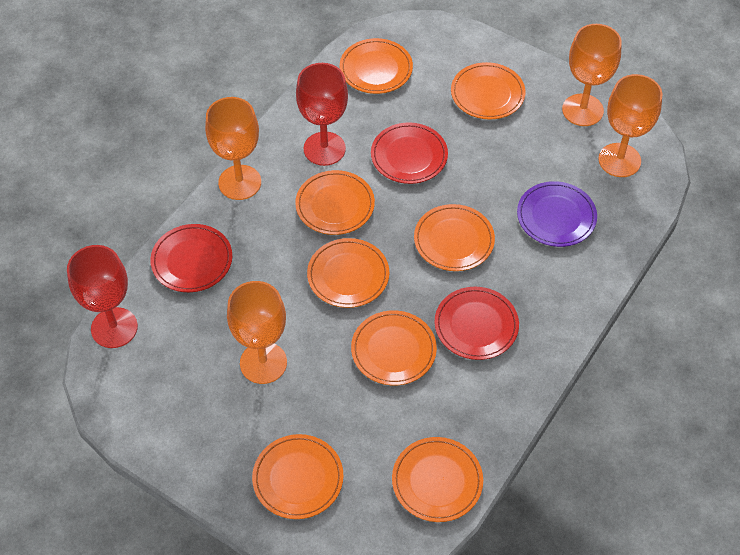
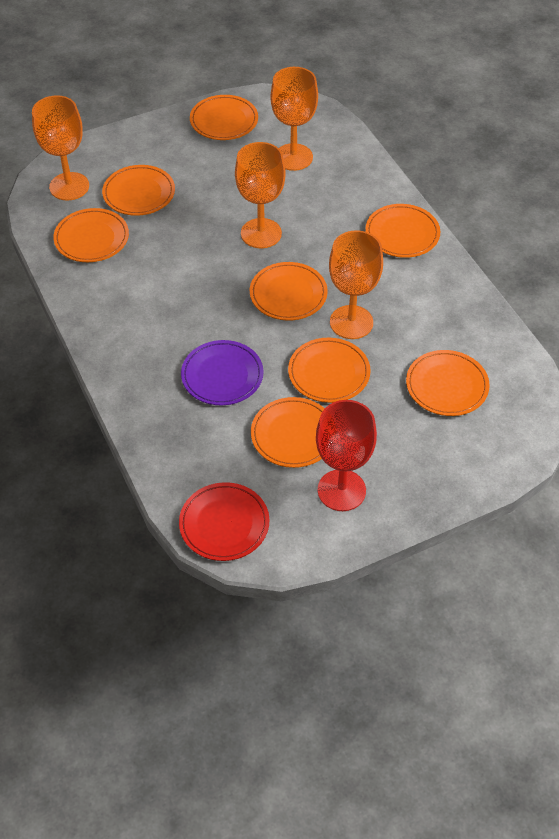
red goblet: [67,245,138,348] [296,63,348,166] = 2 -> [316,400,377,511] = 1
red plate: [150,224,232,292] [371,122,448,184] [435,287,519,360] = 3 -> [179,482,269,561] = 1

